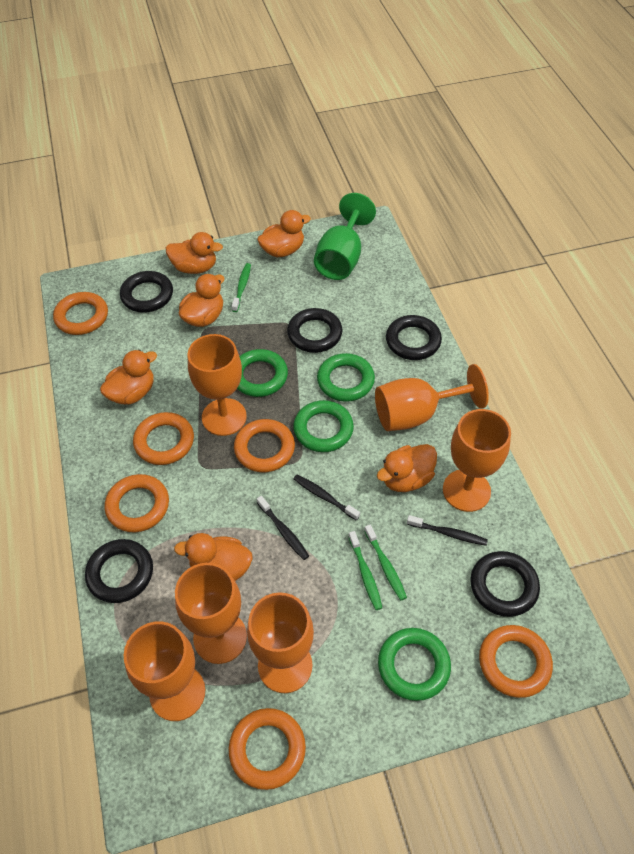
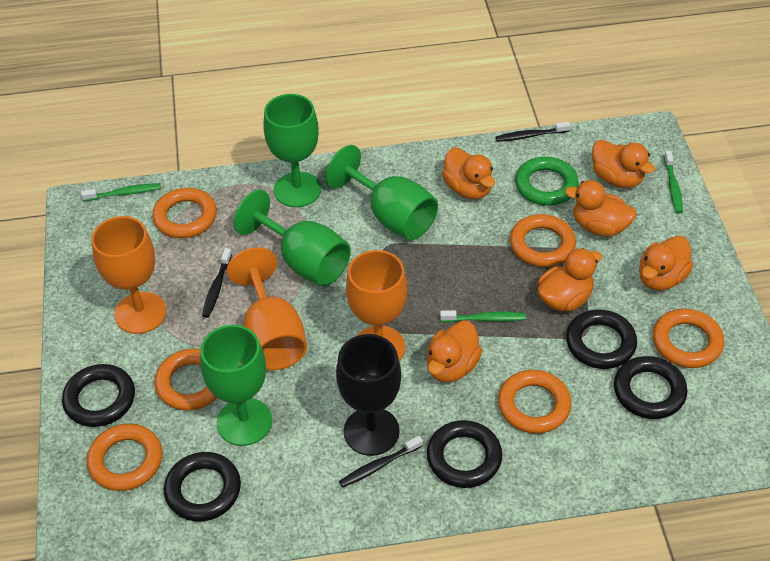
black goblet: none = 0 -> [336,334,401,456] = 1
green goblet: [314,193,376,280] = 1 -> [200,325,272,446] [234,190,351,286] [263,94,321,207] [325,145,438,240] = 4
green ring: [237,349,288,397] [293,400,354,452] [317,353,375,402] [378,628,451,701] = 4 -> [515,157,579,206] = 1
orange goblet: [124,621,205,721] [175,563,247,664] [188,334,247,436] [247,592,314,693] [375,364,489,431] [443,409,511,512] = 6 -> [92,216,167,334] [227,247,307,370] [346,250,407,361] = 3

